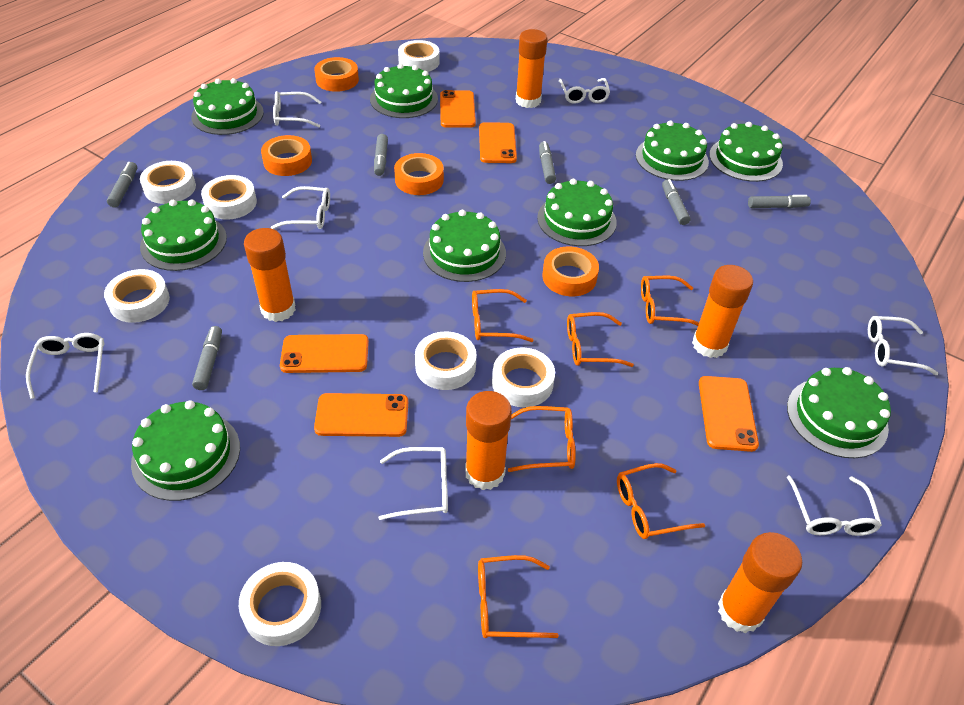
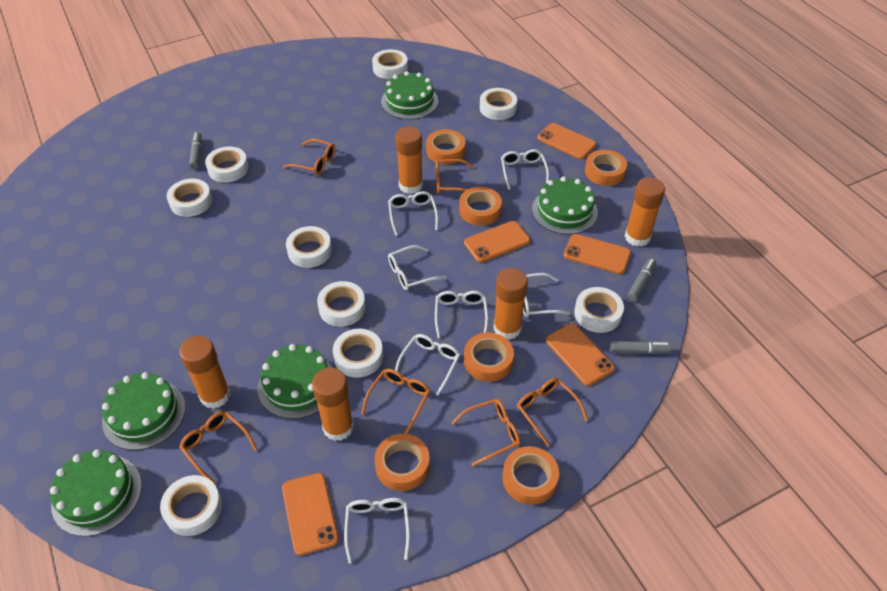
green cake: [131,400,240,501] [140,199,227,271] [191,78,264,135] [370,64,438,118] [423,210,506,282] [537,179,617,246] [636,121,709,181] [709,122,783,182] [787,367,891,458] = 9 -> [50,450,142,536] [102,372,185,450] [258,344,333,419] [381,71,438,120] [532,177,598,235] = 5
grey marker: [107,162,137,208] [192,326,222,390] [374,134,388,176] [539,141,556,184] [662,179,691,225] [748,195,811,208] = 6 -> [189,132,202,169] [610,341,672,354] [627,258,657,301] = 3
orange tape: [261,135,312,176] [314,57,359,92] [394,153,444,195] [542,247,599,296] = 4 -> [374,434,430,491] [426,129,466,164] [459,187,502,226] [464,332,514,382] [503,446,559,505] [585,150,627,186] = 6
white tape: [104,269,170,323] [140,161,196,204] [201,175,257,220] [239,562,321,646] [398,40,440,72] [415,331,477,390] [492,348,555,407] = 7 -> [160,475,222,536] [167,179,212,217] [205,146,249,183] [286,226,332,268] [317,281,366,327] [333,328,383,378] [372,49,408,79] [480,88,517,120] [574,287,624,333] = 9

